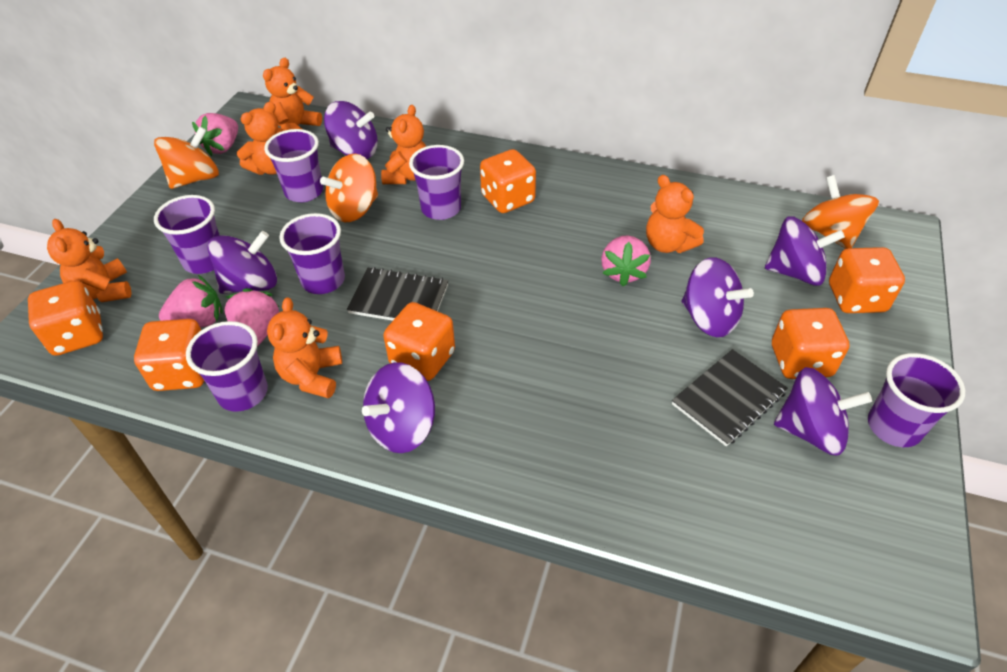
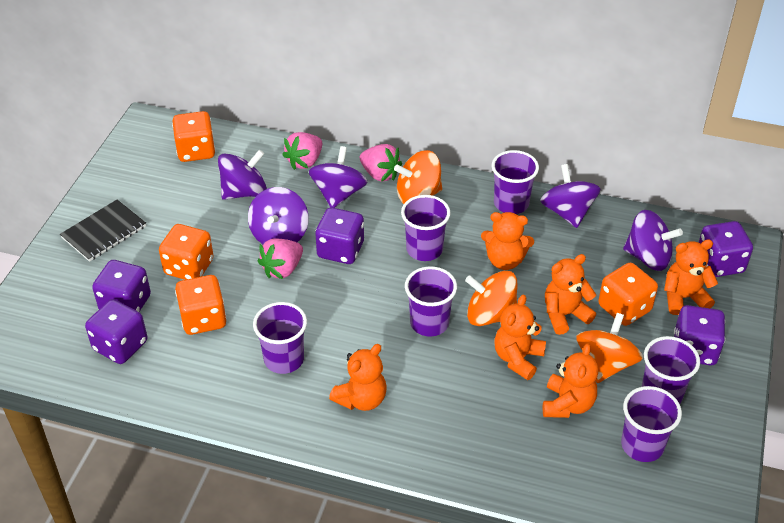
black notebook: [347,267,448,321] [672,349,788,447] = 2 -> [60,200,146,262] = 1
orange dice: [28,280,103,356] [134,319,204,391] [383,302,455,381] [480,149,536,213] [772,308,849,379] [829,247,905,313] = 6 -> [159,224,214,280] [172,111,215,162] [175,275,227,335] [598,263,658,326] = 4
pink strawberry: [159,275,223,328] [192,113,238,156] [225,288,279,347] [601,236,651,286] = 4 -> [258,238,303,279] [282,132,322,170] [360,144,402,182] = 3
purple dice: none = 0 -> [85,299,148,364] [92,260,151,312] [315,208,364,264] [674,305,725,365] [698,221,753,277] = 5
purple spinning top: [207,231,277,294] [324,101,378,159] [362,362,435,453] [682,257,754,337] [765,216,845,286] [774,367,872,456] = 6 -> [218,150,267,200] [248,187,308,244] [309,146,367,208] [540,164,601,228] [623,210,683,271] = 5

